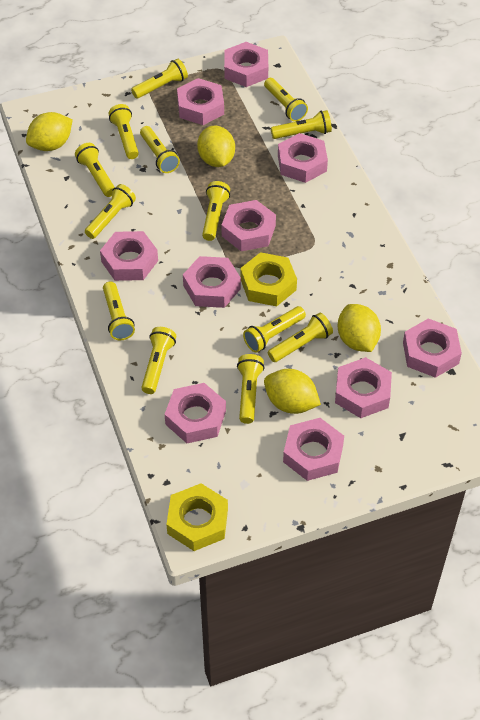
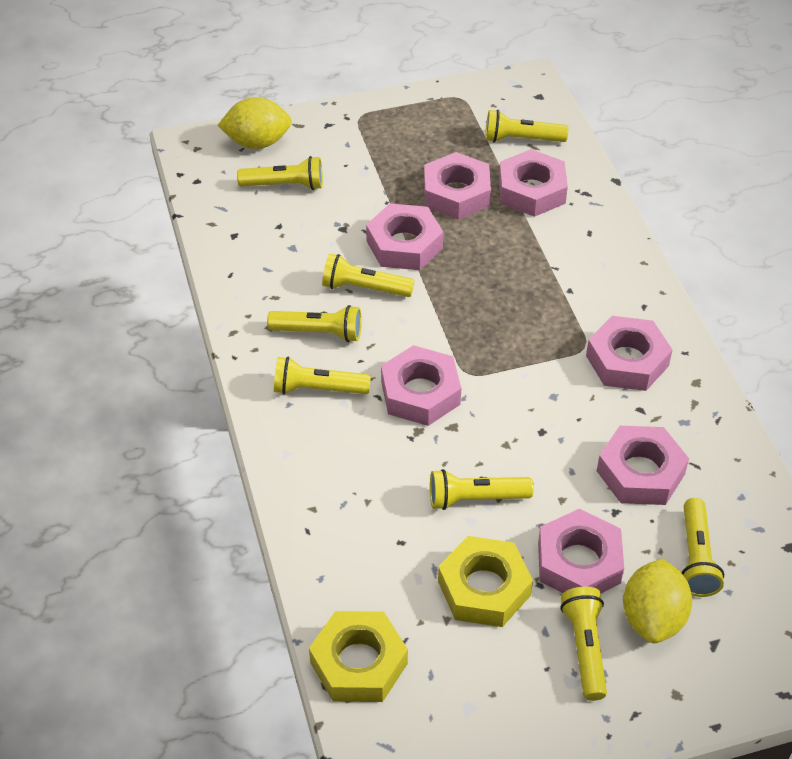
pink nut: [100,231,158,281] [165,383,226,443] [177,78,224,125] [183,256,241,308] [221,200,276,251] [224,42,268,87] [278,133,328,183] [283,418,344,481] [335,357,392,418] [403,318,462,378] = 10 -> [366,203,443,270] [381,345,461,426] [424,152,491,220] [499,149,568,217] [538,509,624,593] [586,316,672,391] [597,426,689,505] = 7
yellow flashlight: [75,143,115,197] [85,184,136,239] [103,281,135,340] [108,104,139,159] [131,58,188,99] [140,126,180,173] [141,327,176,394] [202,181,230,241] [237,354,265,424] [243,306,306,352] [264,78,308,122] [268,313,333,362] [271,110,332,139] = 13 -> [237,156,323,190] [267,305,362,342] [274,357,371,395] [322,254,415,297] [430,469,534,510] [485,110,569,143] [560,587,607,701] [682,498,724,597] = 8
yellow lemon: [26,112,73,151] [197,126,235,167] [264,369,321,414] [338,304,381,352] = 4 -> [217,97,292,149] [623,559,692,643] = 2

